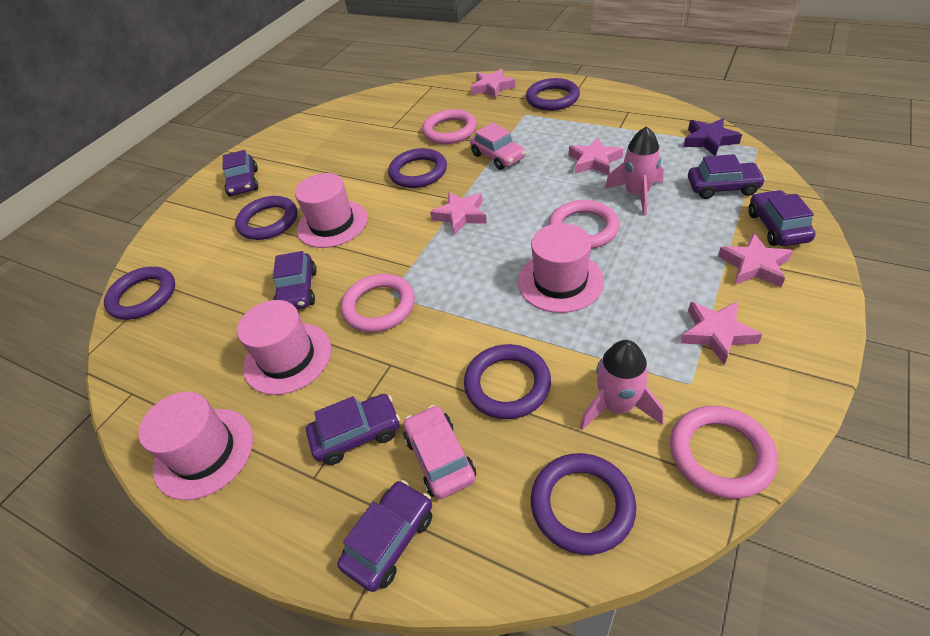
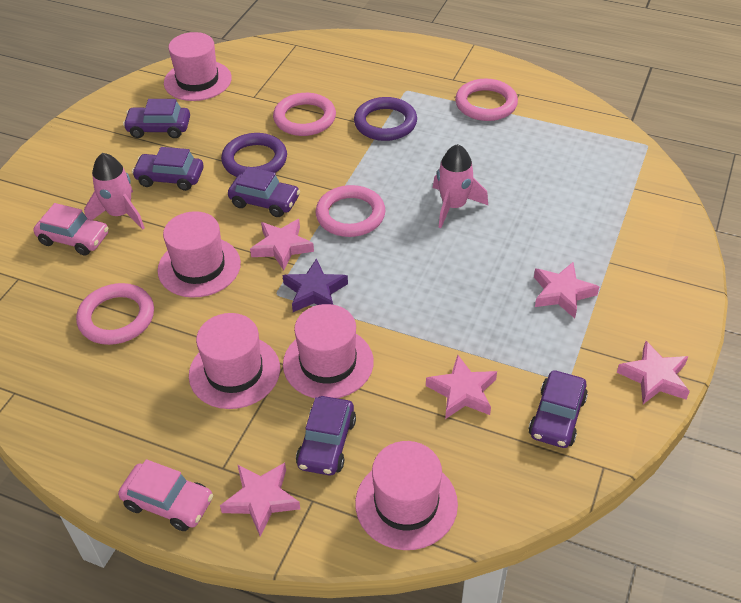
pink hat: [138,392,253,500] [237,300,331,395] [295,173,368,248] [518,223,604,313] = 4 -> [158,211,241,298] [164,32,232,101] [189,313,280,409] [283,304,374,398] [355,441,458,550] = 5
purple car: [222,150,258,197] [273,251,317,309] [306,394,400,465] [337,480,432,592] [688,154,766,199] [748,190,816,246] = 6 -> [123,99,190,138] [132,147,204,191] [228,167,300,217] [296,396,356,476] [528,371,588,448] = 5
purple ring: [104,267,175,320] [235,196,298,240] [388,148,447,188] [464,344,551,419] [526,78,580,111] [531,453,636,555] = 6 -> [221,133,287,177] [354,97,417,141] = 2

